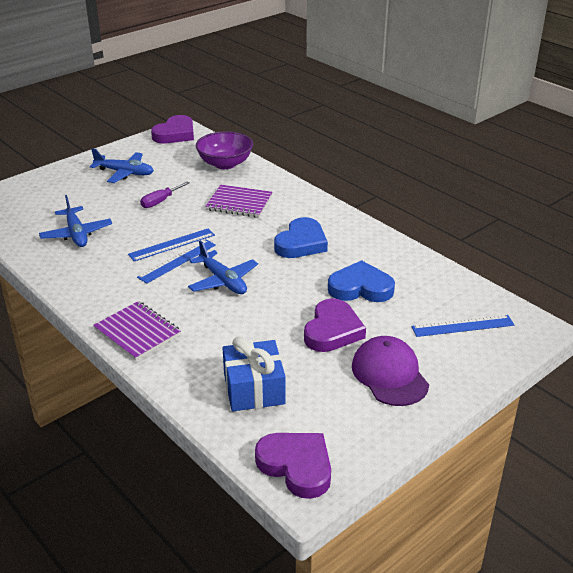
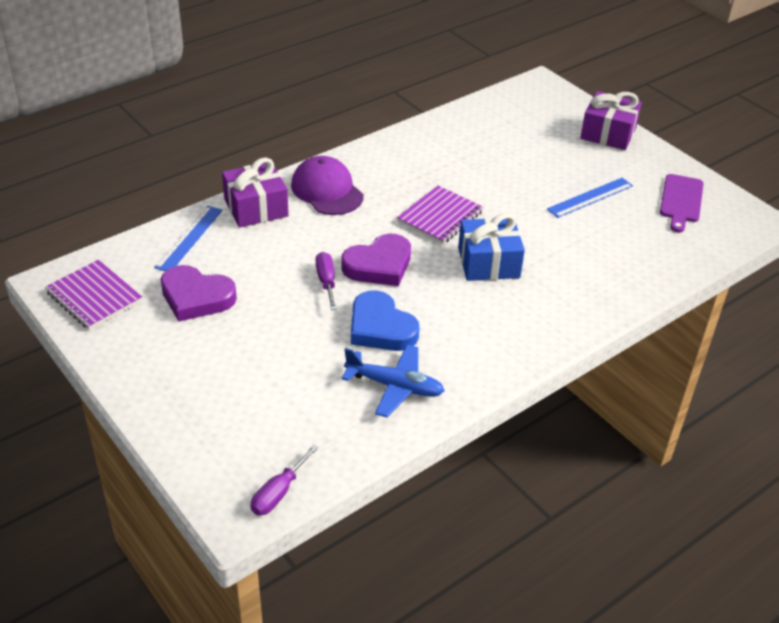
blue heart: [274,217,328,258] [328,260,395,302] = 2 -> [351,290,420,351] = 1
blue plane: [39,195,112,247] [90,148,154,183] [188,240,258,294] = 3 -> [342,344,445,417] = 1
blue ruler: [128,228,215,261] [137,240,216,284] [412,315,514,337] = 3 -> [154,206,223,271] [547,178,633,218] = 2
purple bowl: [196,131,253,169] = 1 -> none = 0
purple cutting board: none = 0 -> [660,174,704,232] = 1
purple gift: none = 0 -> [222,157,289,228] [580,91,642,150] = 2
purple heart: [151,115,194,143] [255,433,331,499] [304,299,366,352] = 3 -> [161,265,237,322] [341,234,411,286] = 2
purple screwdriver: [140,181,190,208] = 1 -> [251,444,319,515] [315,252,337,310] = 2

